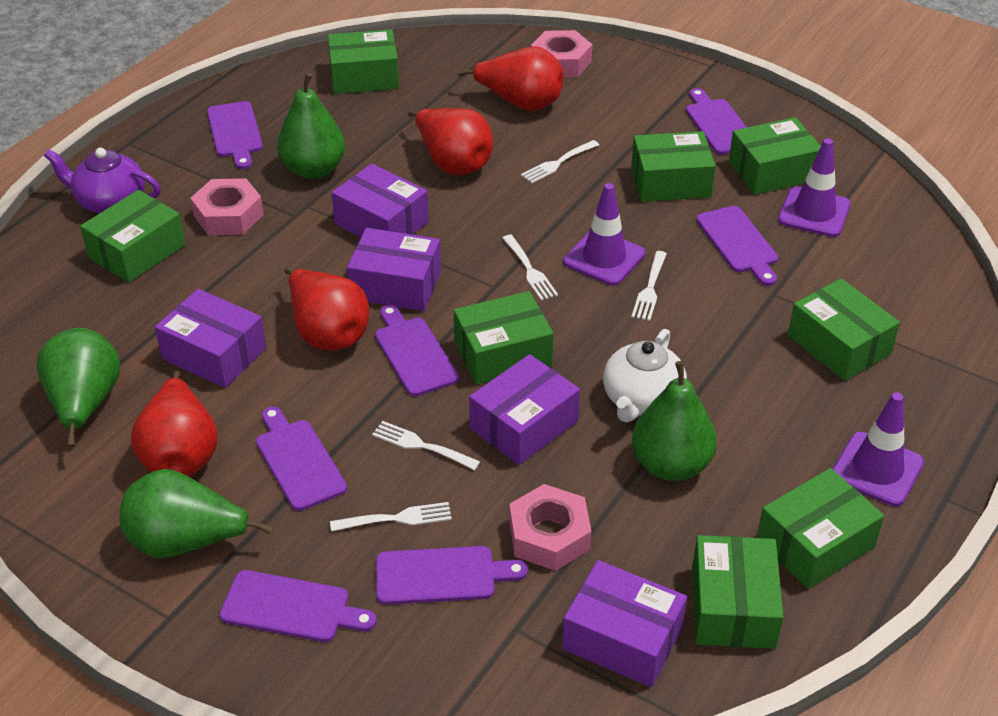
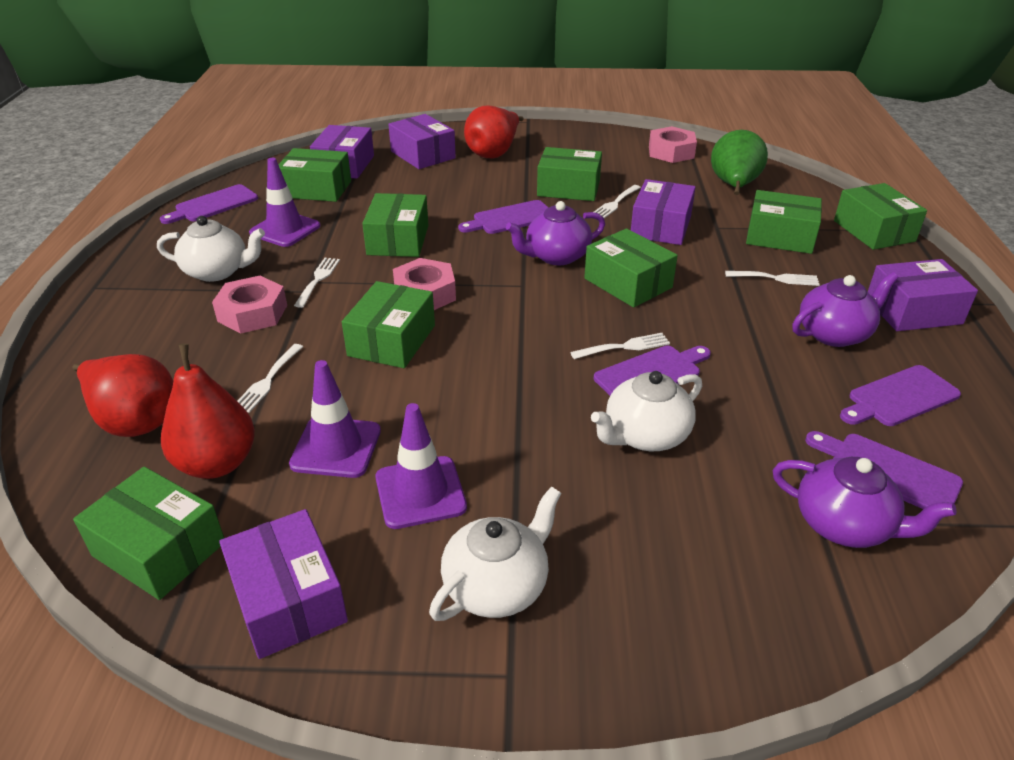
green pear: [36,328,120,447] [119,469,272,558] [277,73,345,179] [632,361,717,481] = 4 -> [711,130,768,195] = 1
purple cutting board: [207,101,263,169] [220,570,377,642] [256,407,347,511] [375,305,459,396] [376,546,528,605] [686,88,747,155] [696,206,778,286] = 7 -> [160,184,258,224] [458,200,548,234] [594,346,711,396] [805,431,963,509] [840,365,961,426] = 5
purple teapot: [44,148,161,213] = 1 -> [506,201,605,265] [773,457,956,548] [792,272,899,347] = 3
red pear: [131,371,218,476] [285,267,369,351] [408,108,493,175] [457,46,563,112] = 4 -> [72,354,173,437] [161,343,255,479] [464,106,524,158] = 3
white teapot: [603,329,687,422] = 1 -> [157,216,265,282] [429,486,561,621] [591,371,702,451] = 3

